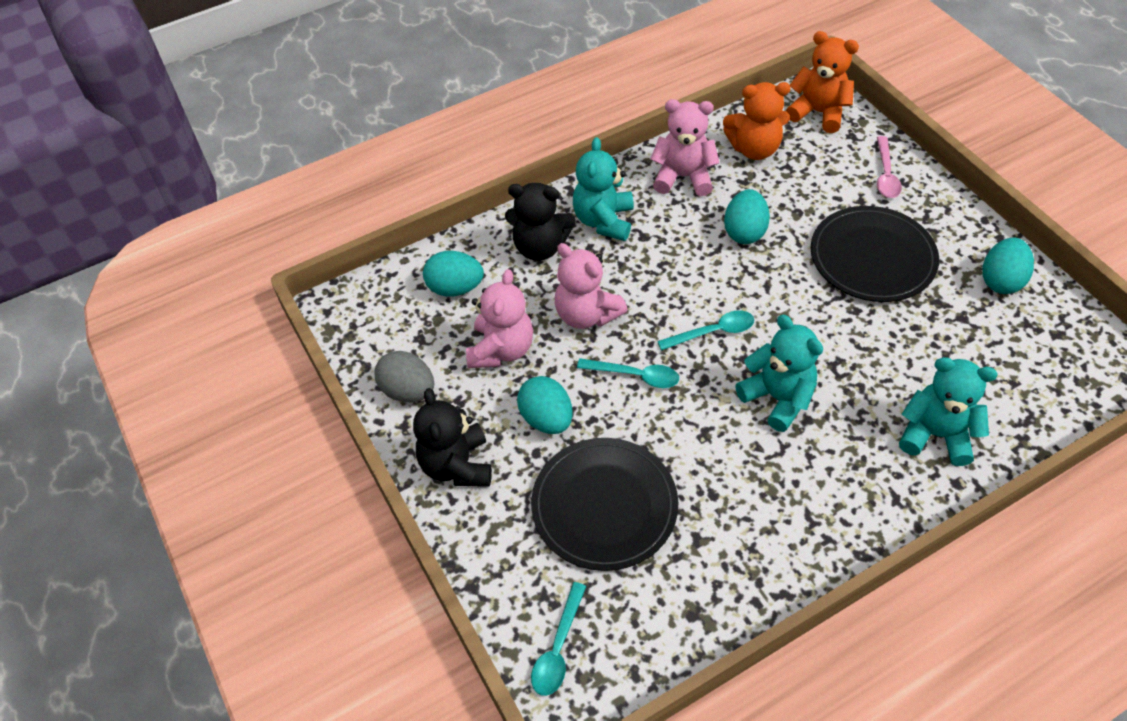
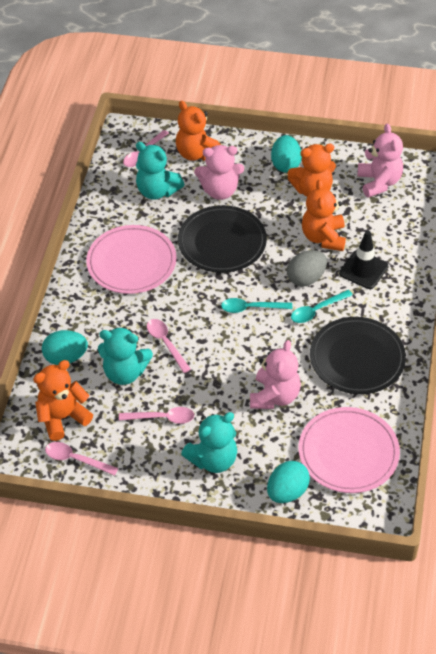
black teddy bear: [413,388,492,487] [505,183,576,261] = 2 -> none = 0
black traffic cone: none = 0 -> [339,231,388,289] = 1
orange teddy bear: [723,82,791,160] [786,31,859,133] = 2 -> [33,360,93,441] [176,101,221,161] [287,143,336,197] [302,179,346,251] = 4
pink plate: none = 0 -> [86,225,177,294] [299,407,400,493] = 2
pink spoon: [877,136,902,198] = 1 -> [45,442,118,476] [119,407,194,424] [123,130,169,167] [147,319,191,373] = 4
turquoise egg: [423,251,484,297] [517,376,573,434] [724,189,770,244] [983,237,1034,294] = 4 -> [42,330,88,365] [267,461,310,503] [271,135,302,173] = 3
turquoise spoon: [531,582,586,696] [577,358,679,388] [657,311,754,351] = 3 -> [221,298,292,313] [291,290,353,323] = 2

